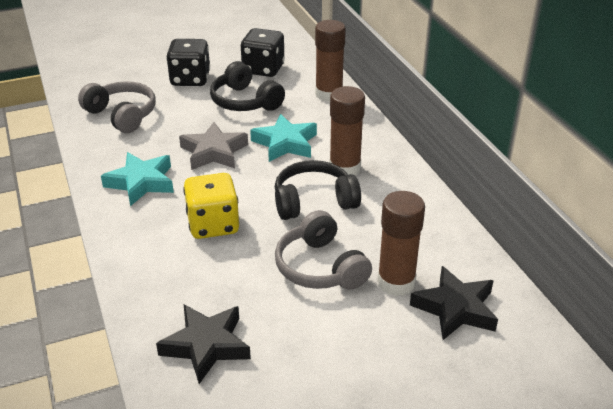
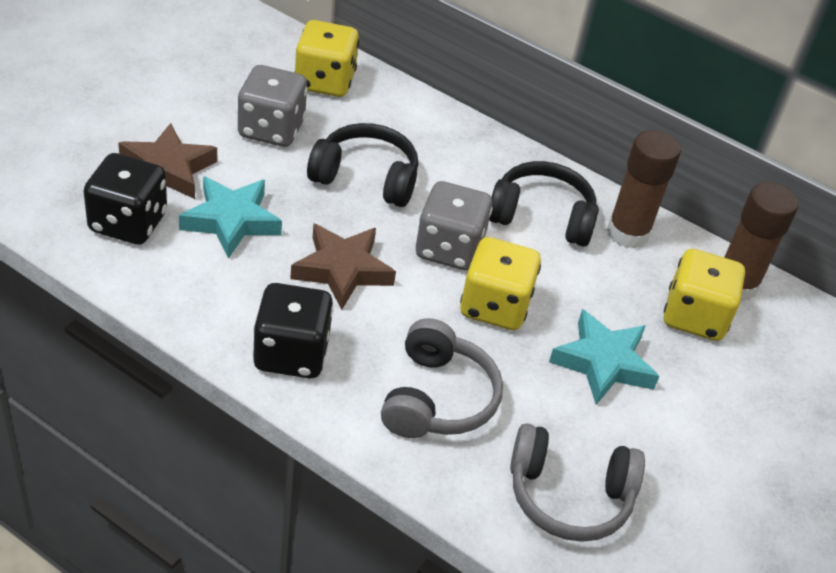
black star: [156,305,251,384] [410,266,498,340] = 2 -> none = 0
brown glue stick: [315,20,346,102] [329,86,365,175] [377,191,425,296] = 3 -> [607,130,681,249] [724,182,798,302] = 2
brown star: none = 0 -> [118,123,217,199] [290,224,396,310] = 2
grey dice: none = 0 -> [238,65,308,147] [416,181,493,271] = 2
grey star: [179,122,248,170] = 1 -> none = 0
yellow dice: [183,173,239,239] = 1 -> [294,20,359,97] [460,237,541,330] [664,249,745,341] = 3

